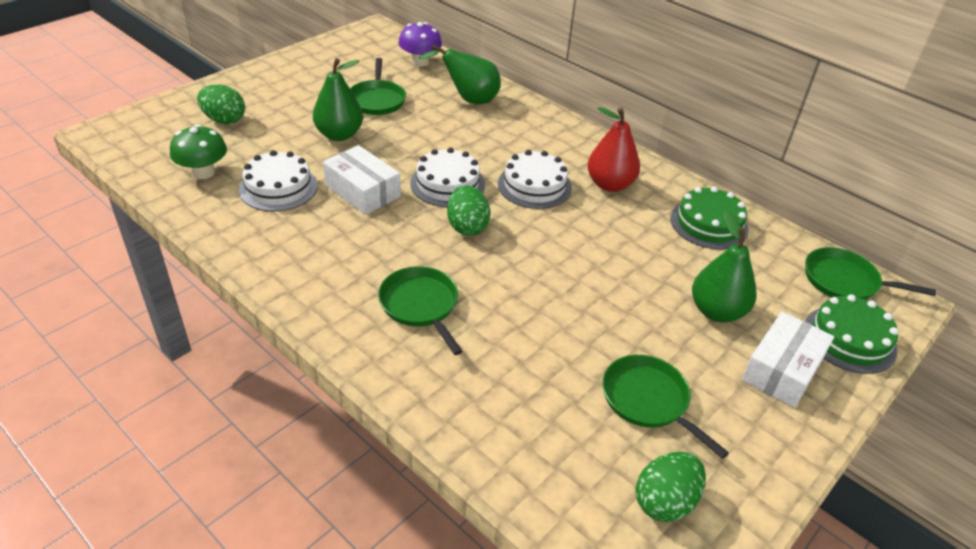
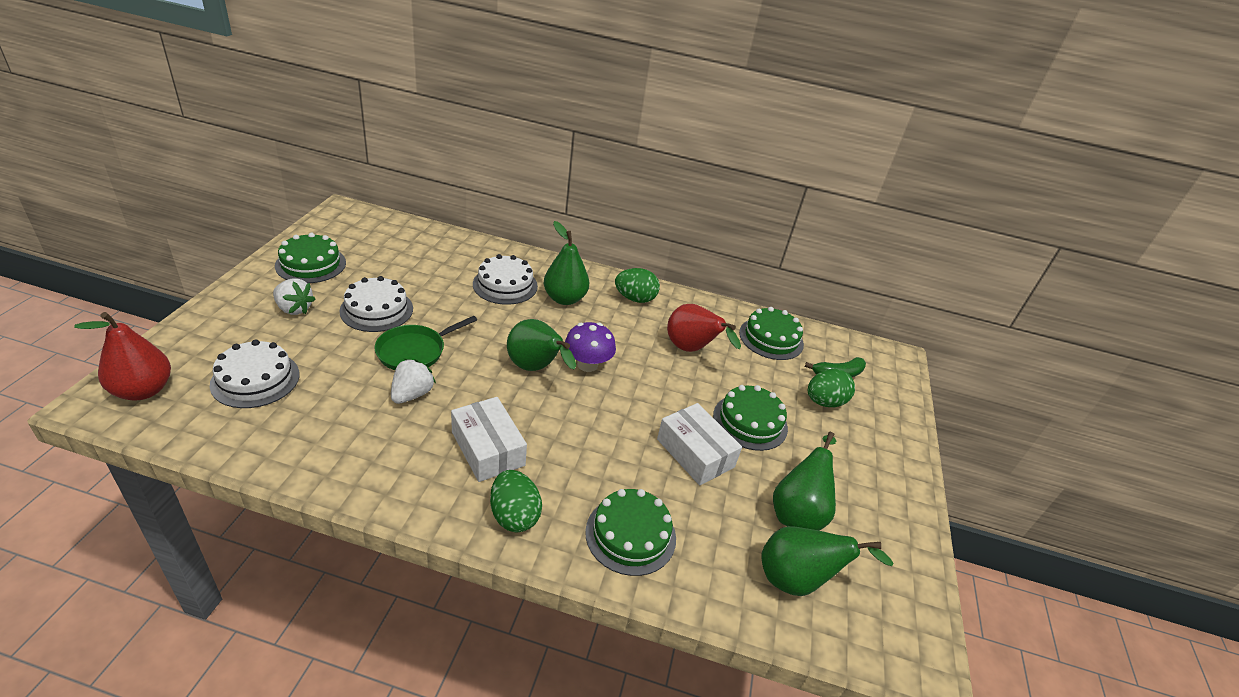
green banana: none = 0 -> [805,357,866,377] = 1
green cake: [671,186,749,249] [805,294,899,374] = 2 -> [275,233,346,283] [585,489,676,576] [713,385,788,451] [739,307,804,360] = 4
green mushroom: [170,124,227,179] = 1 -> none = 0
green pan: [350,58,406,115] [378,266,463,355] [602,355,729,459] [805,247,936,300] = 4 -> [375,316,477,370] = 1
green pear: [313,58,363,141] [419,44,501,104] [692,210,756,323] = 3 -> [507,319,576,371] [544,221,589,305] [761,526,894,596] [773,432,836,531] = 4
red pear: [587,107,640,192] = 1 -> [74,312,171,401] [667,304,741,352] = 2
white strawberry: none = 0 -> [273,278,315,315] [391,359,436,404] = 2

